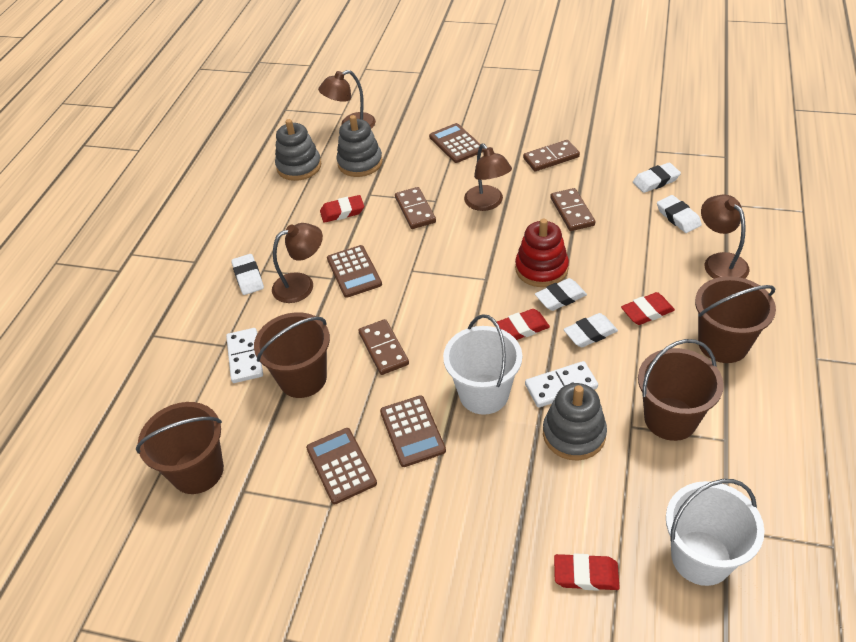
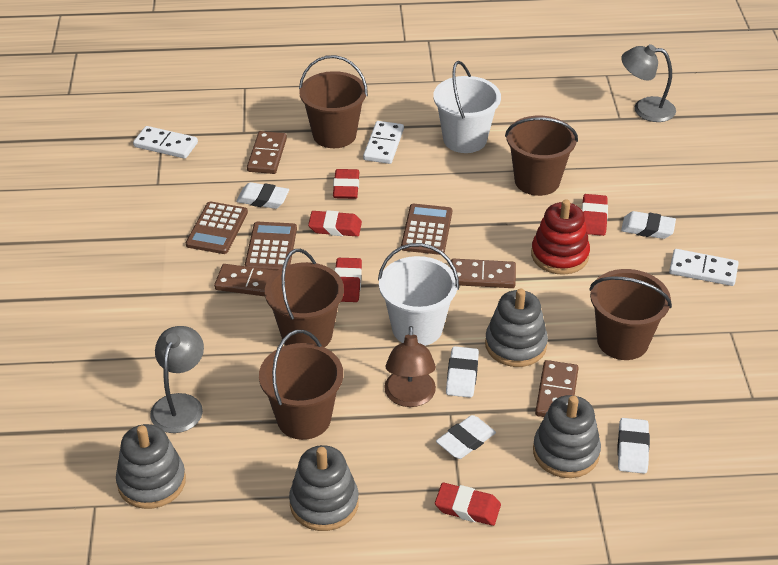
brown bucket: [136,402,224,494] [254,312,330,398] [638,339,724,441] [695,276,776,363] = 4 -> [259,330,343,440] [265,249,344,348] [299,55,368,148] [505,116,578,196] [589,269,672,360] = 5
brown calculator: [306,428,377,504] [327,245,382,298] [380,395,446,467] [429,123,484,163] = 4 -> [186,202,248,254] [245,222,297,270] [401,204,452,255] = 3
brown lamp: [272,223,323,303] [318,70,376,129] [464,144,512,211] [701,195,750,279] = 4 -> [384,326,436,407] = 1
grey lamp: none = 0 -> [150,326,204,433] [621,44,676,122] = 2
grey stacking toy: [275,119,321,181] [336,115,383,177] [543,383,607,461] = 3 -> [116,424,186,509] [289,445,359,531] [485,289,548,367] [533,395,601,478] = 4
red eraser: [320,195,364,223] [497,309,550,340] [554,553,620,591] [621,292,675,325] = 4 -> [308,210,362,237] [333,169,359,199] [334,258,362,302] [435,483,501,526] [582,194,608,236] = 5
white domino: [226,328,263,383] [525,361,598,408] = 2 -> [133,126,198,159] [363,121,404,164] [669,249,738,286] = 3

